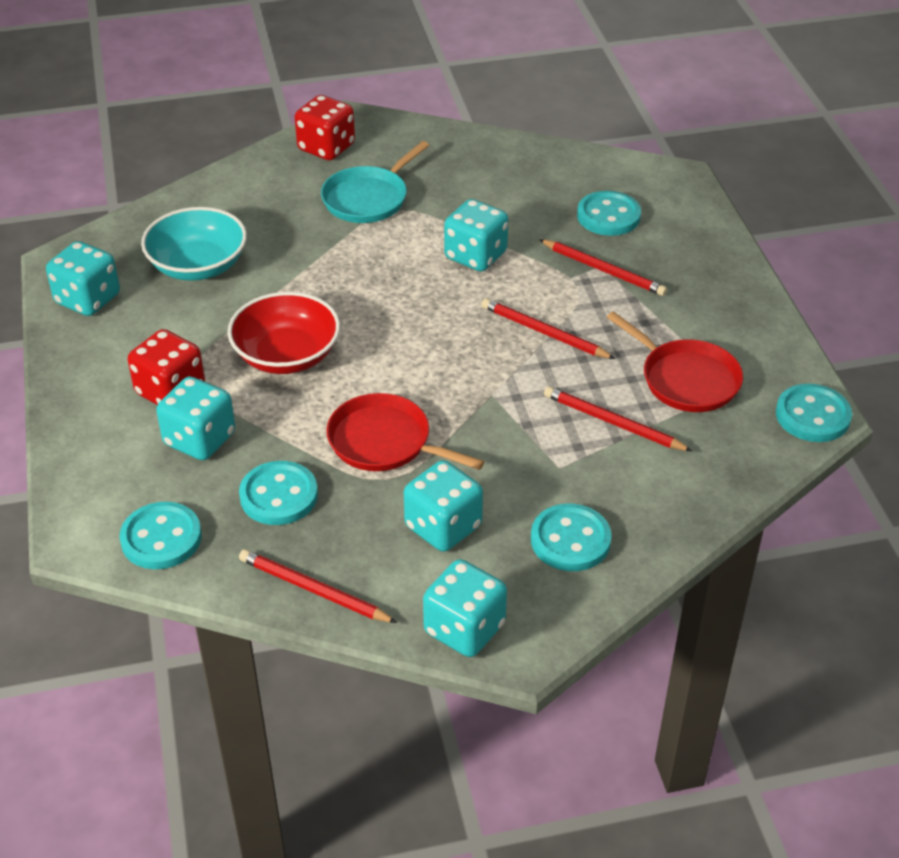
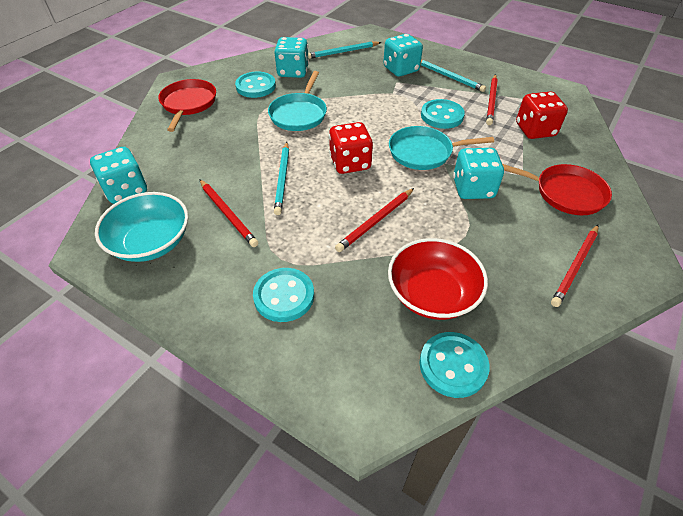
turquoise button: [119,502,202,569] [239,461,318,525] [531,504,612,571] [577,191,641,236] [776,384,852,442] = 5 -> [235,72,276,98] [253,268,314,322] [419,332,490,398] [421,99,465,129] = 4
turquoise dice: [46,241,120,316] [156,377,235,460] [404,460,483,552] [423,559,507,657] [444,199,508,271] = 5 -> [90,147,147,204] [274,37,309,78] [383,34,423,77] [453,148,504,199] = 4
turquoise pan: [321,141,429,223] = 1 -> [268,71,327,131] [389,126,494,170] = 2
turquoise pencil: none = 0 -> [274,142,289,215] [308,41,381,59] [421,60,486,92] = 3

